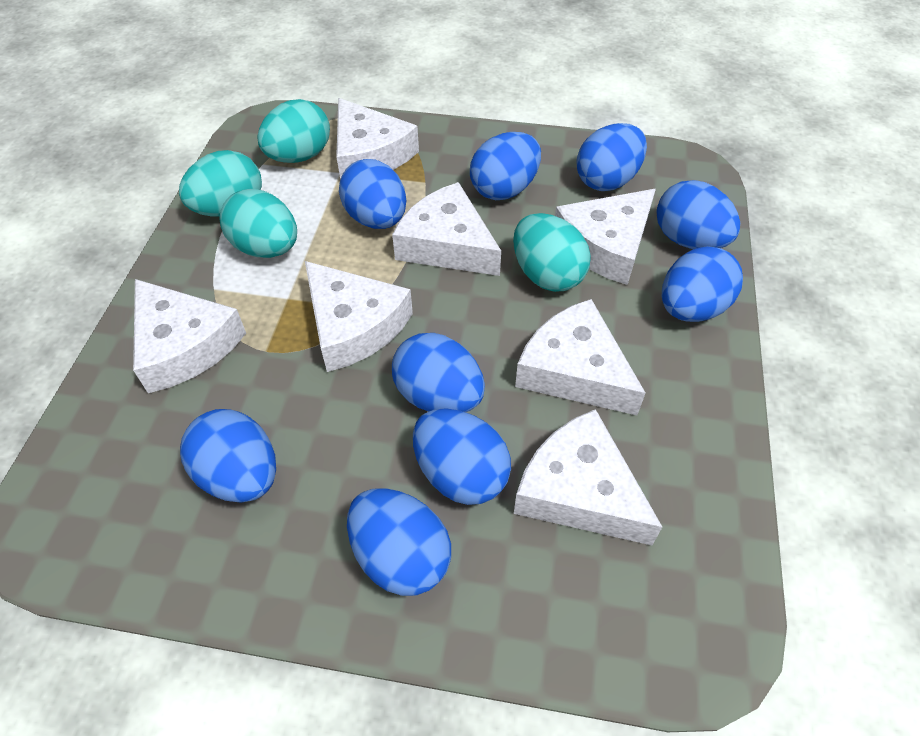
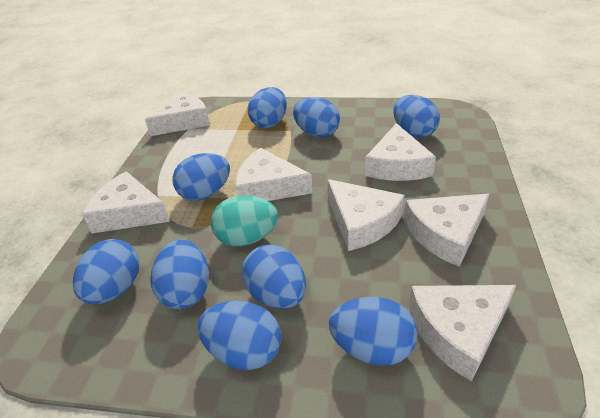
turquoise egg: [179,150,262,217] [219,189,297,258] [257,99,330,163] [513,213,591,292] = 4 -> [211,195,278,246] = 1

